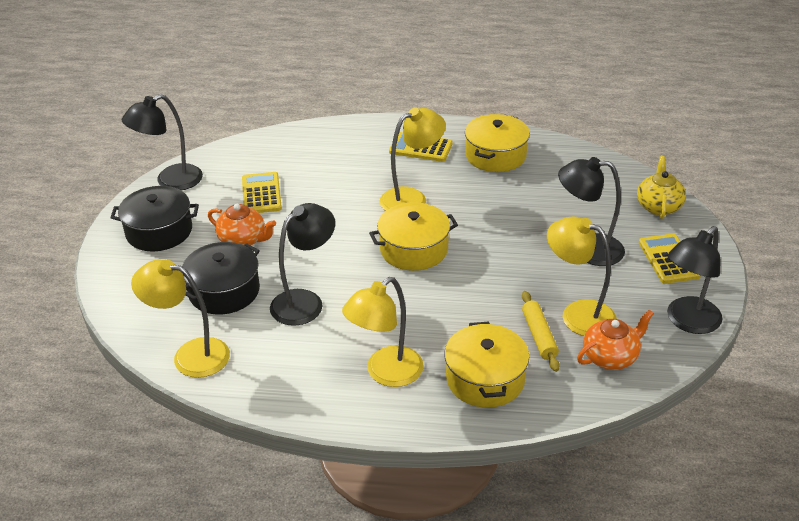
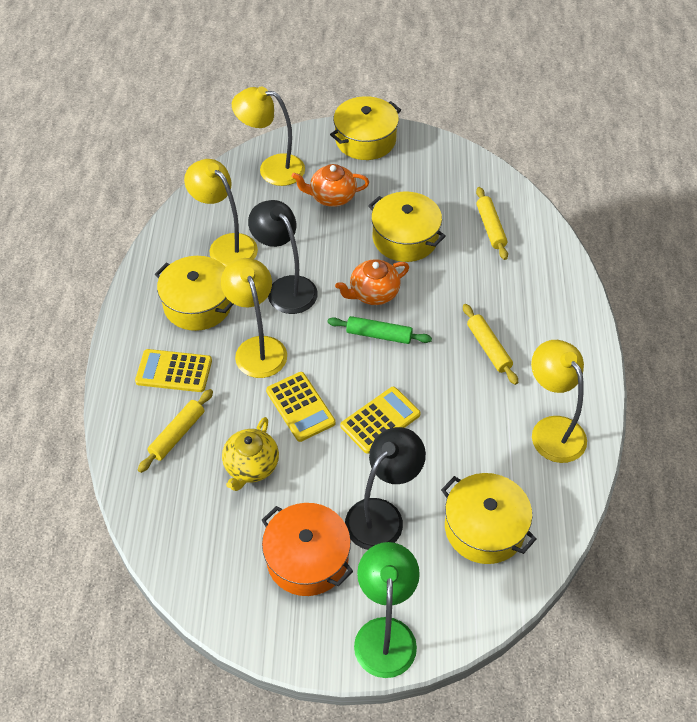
black lamp: [121,94,203,190] [270,203,335,326] [558,157,625,266] [667,226,722,334] = 4 -> [248,200,318,314] [345,427,426,550] = 2
black pot: [111,186,199,251] [182,242,260,315] = 2 -> none = 0
green lamp: none = 0 -> [354,542,420,678] = 1
green rolling pin: none = 0 -> [327,316,432,344] = 1
orange pot: none = 0 -> [262,503,353,596] = 1
yellow pot: [369,202,458,271] [444,322,529,408] [465,114,530,172] = 3 -> [155,256,233,331] [330,96,401,160] [368,192,446,262] [441,473,537,564] = 4
yellow rolling pin: [522,291,560,372] = 1 -> [138,389,213,473] [463,304,518,385] [476,187,508,260] = 3

